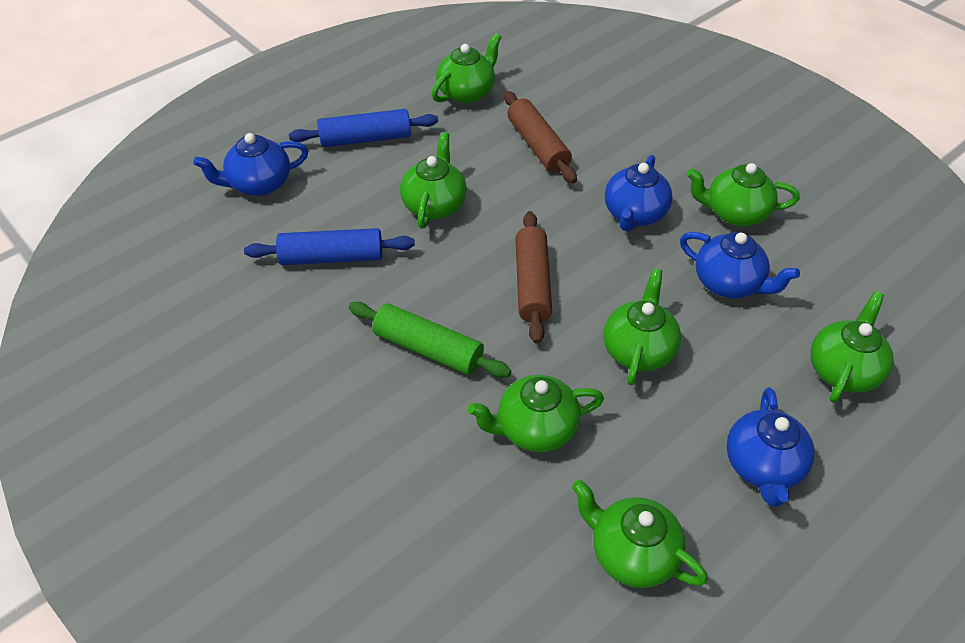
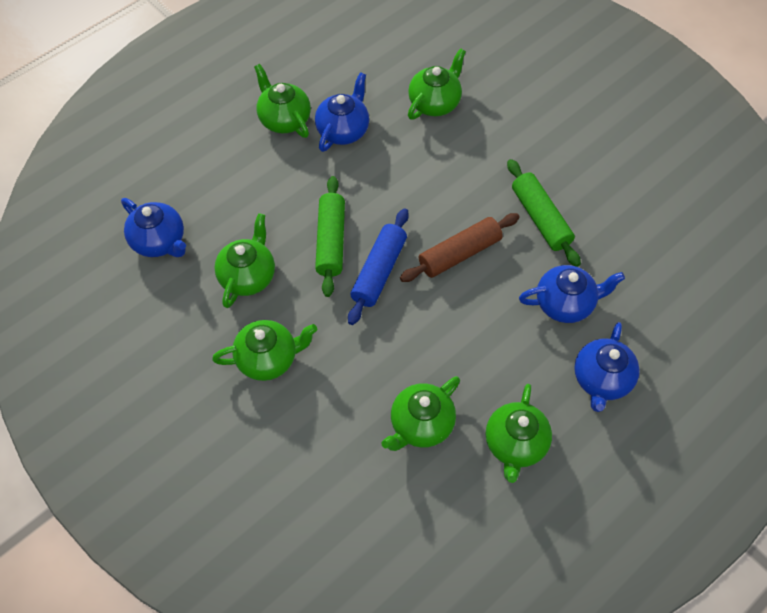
blue rolling pin: [244,228,415,265] [289,109,438,147] = 2 -> [348,208,409,325] = 1
brown rolling pin: [504,91,577,183] [515,211,552,344] = 2 -> [400,213,520,282] = 1
green rolling pin: [348,302,511,378] = 1 -> [315,176,345,297] [507,159,581,267] = 2
green teapot: [400,132,467,228] [432,33,501,104] [468,375,604,452] [572,479,708,588] [603,268,681,385] [687,163,800,226] [810,291,894,403] = 7 -> [212,320,317,381] [214,213,275,308] [254,64,311,138] [381,376,460,451] [408,48,466,120] [486,384,552,483] = 6

